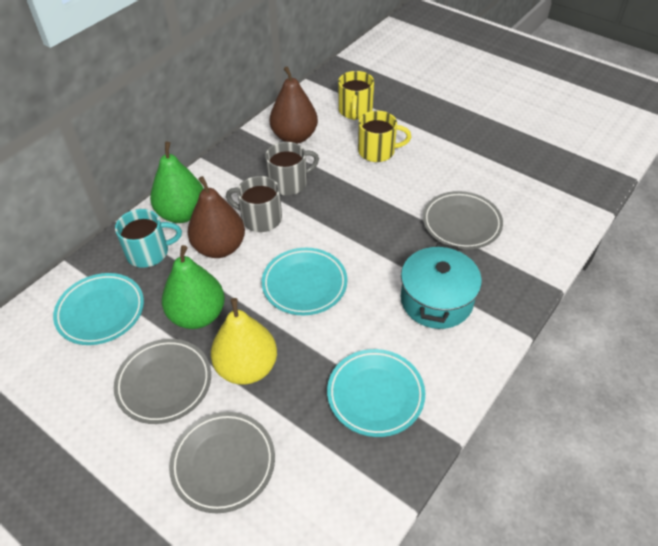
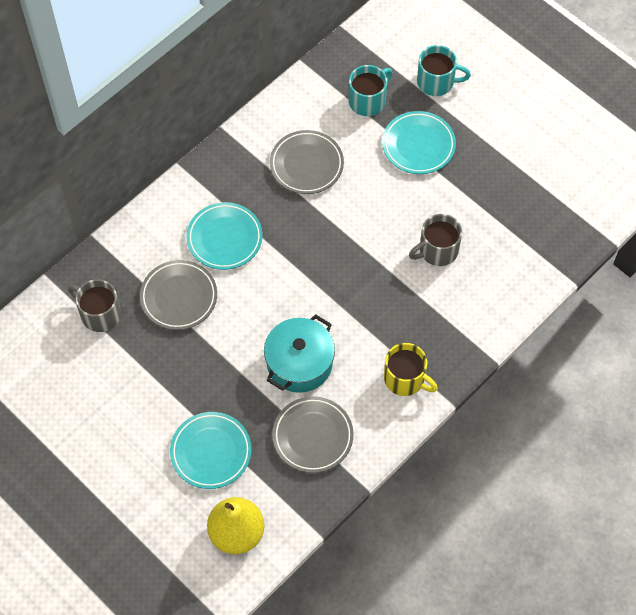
brown pear: [187,176,245,258] [270,66,318,144] = 2 -> none = 0
green pear: [150,142,204,223] [162,245,225,329] = 2 -> none = 0
turquoise mug: [115,209,182,268] = 1 -> [349,65,393,116] [417,45,471,96] = 2
yellow mug: [338,71,374,120] [358,111,411,162] = 2 -> [384,343,438,396] = 1

